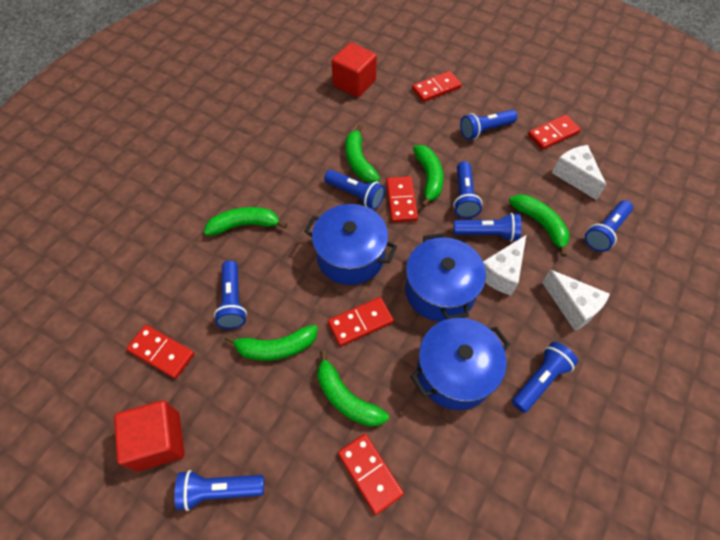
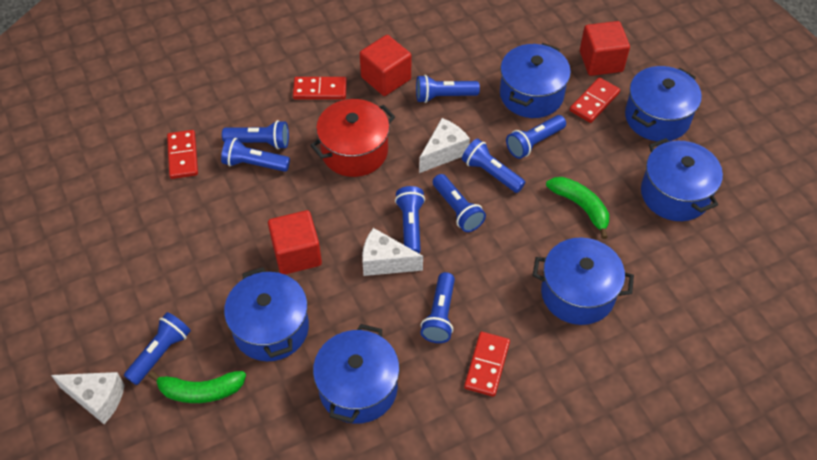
blue flashlight: [174,470,264,511] [214,260,247,329] [324,170,385,210] [453,161,482,218] [453,213,522,242] [460,110,517,140] [512,342,578,413] [585,200,633,252] = 8 -> [124,312,191,385] [221,137,290,172] [222,120,289,149] [395,186,425,253] [416,75,480,103] [420,272,455,343] [433,174,486,232] [462,139,525,193] [506,115,566,159] = 9
blue pot: [304,204,397,285] [405,233,486,322] [411,318,510,410] = 3 -> [224,267,309,361] [313,324,400,424] [500,43,571,118] [532,238,634,325] [625,66,702,141] [641,138,723,221] = 6
green banana: [204,207,287,236] [225,325,318,361] [317,350,389,427] [345,124,380,183] [413,145,443,207] [509,194,569,257] = 6 -> [149,371,246,403] [546,177,609,239] = 2
red cube: [114,400,185,472] [332,42,377,97] = 2 -> [268,210,322,274] [360,35,411,96] [580,21,630,76] = 3
red domino: [126,325,194,379] [328,297,394,347] [338,434,404,515] [386,176,418,223] [412,71,462,102] [528,115,581,150] = 6 -> [167,130,198,179] [293,77,347,99] [464,332,510,397] [570,77,620,123] = 4
red pot: none = 0 -> [310,99,395,177] = 1

